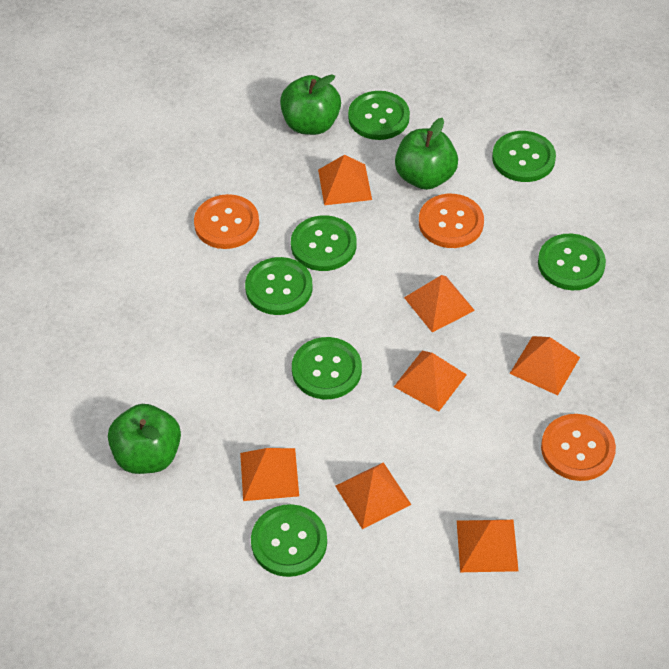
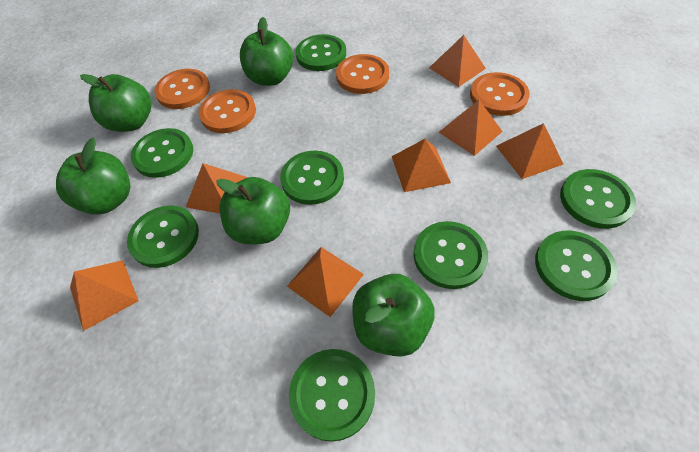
green apple: [108,404,181,474] [280,75,341,135] [395,118,458,190] = 3 -> [56,138,130,215] [80,74,151,132] [216,177,290,244] [240,17,293,86] [352,274,435,357] = 5
green button: [245,257,313,315] [251,504,327,577] [291,215,356,271] [292,337,362,399] [348,91,410,140] [492,131,556,182] [538,234,606,290] = 7 -> [127,206,199,268] [131,128,193,178] [280,150,344,205] [289,349,375,442] [295,34,346,71] [414,221,488,289] [535,231,618,301] [560,169,636,229] = 8
orange button: [194,194,259,249] [419,194,484,248] [541,414,616,481] = 3 -> [154,69,210,109] [198,89,256,133] [336,54,389,94] [470,72,530,116] = 4

